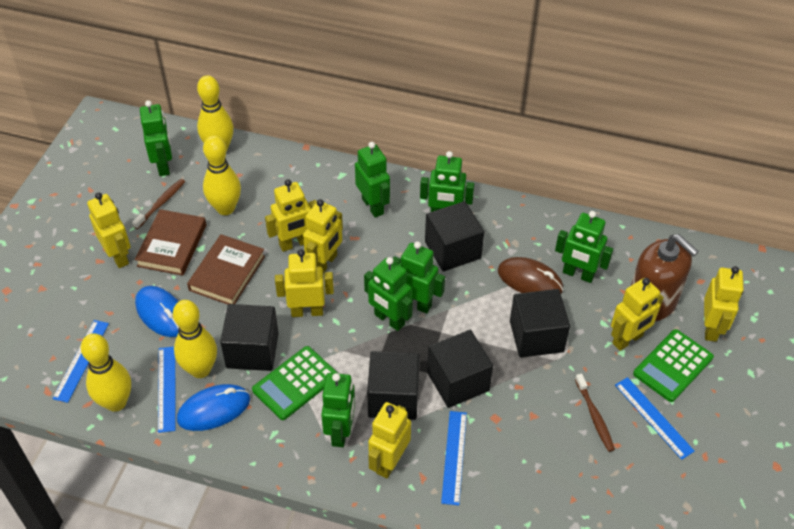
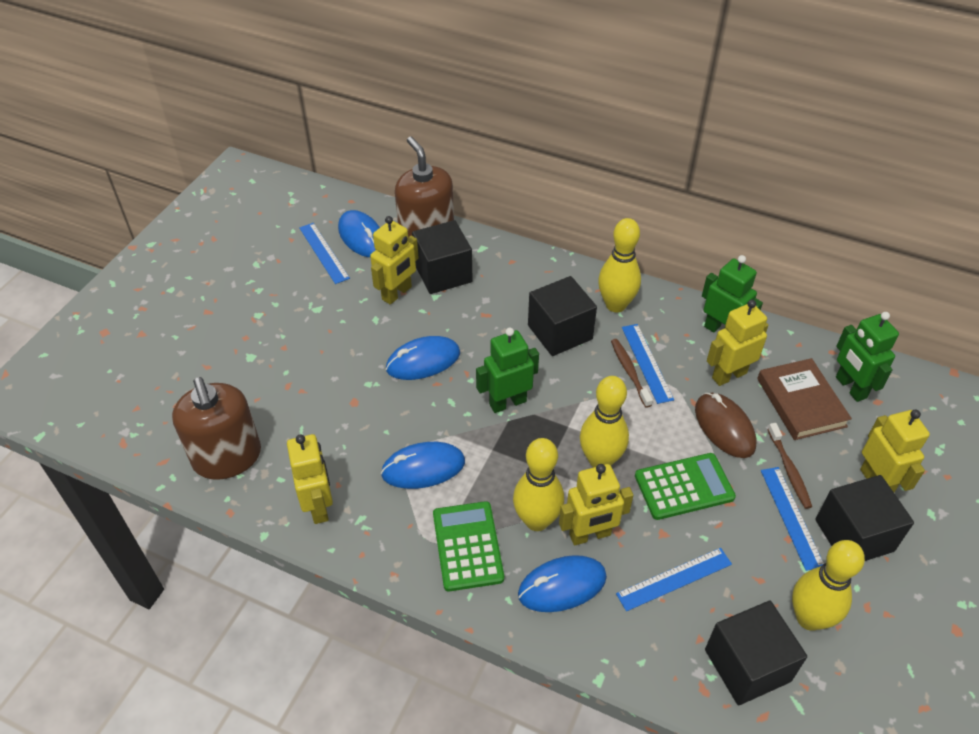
black cube: [220,304,279,371] [367,351,420,420] [425,201,484,272] [427,330,493,408] [510,289,570,358] = 5 -> [412,220,473,294] [528,276,597,356] [705,601,807,705] [815,475,914,561] = 4
blue mouse: [135,286,179,337] [177,384,250,431] = 2 -> [338,210,380,257] [381,442,465,489] [386,336,460,380] [518,555,607,612] = 4
brown book: [135,209,206,276] [187,234,265,305] = 2 -> [757,358,852,440] = 1
brown soap dispenser: [631,234,699,322] = 1 -> [172,377,261,480] [395,137,454,237] = 2
green robot: [140,100,172,176] [321,373,355,447] [355,142,390,218] [364,257,413,331] [393,241,445,314] [420,151,474,212] [555,211,613,283] = 7 -> [476,328,539,413] [702,255,763,333] [836,312,899,402] = 3
yellow robot: [87,192,131,268] [265,179,317,252] [275,249,334,317] [303,199,343,273] [368,402,411,479] [611,278,664,351] [704,266,744,342] = 7 -> [287,434,333,524] [370,216,419,305] [559,464,633,545] [707,300,768,386] [860,409,930,492] = 5

